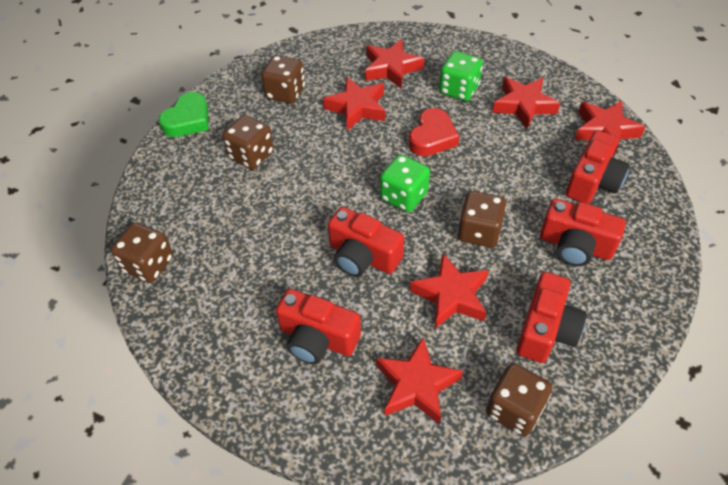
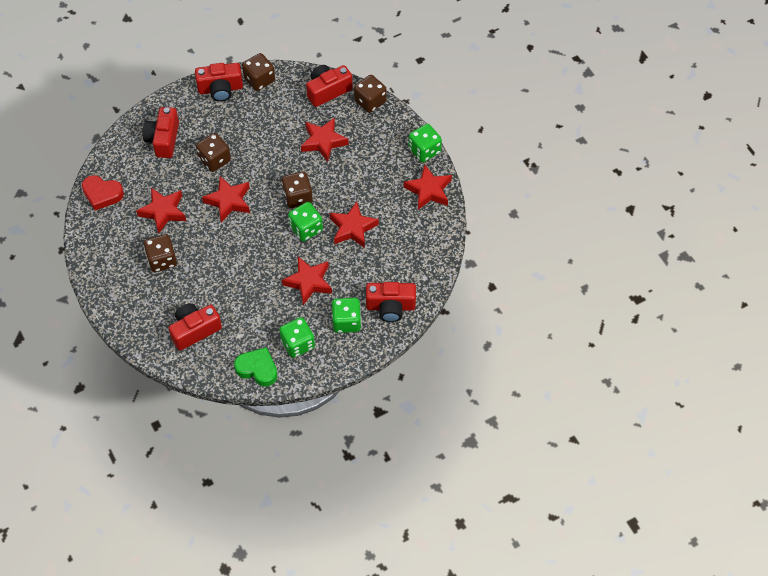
green dice: [380,154,430,212] [439,51,483,101] = 2 -> [279,317,315,358] [288,202,323,242] [332,298,361,333] [409,124,442,162] = 4

